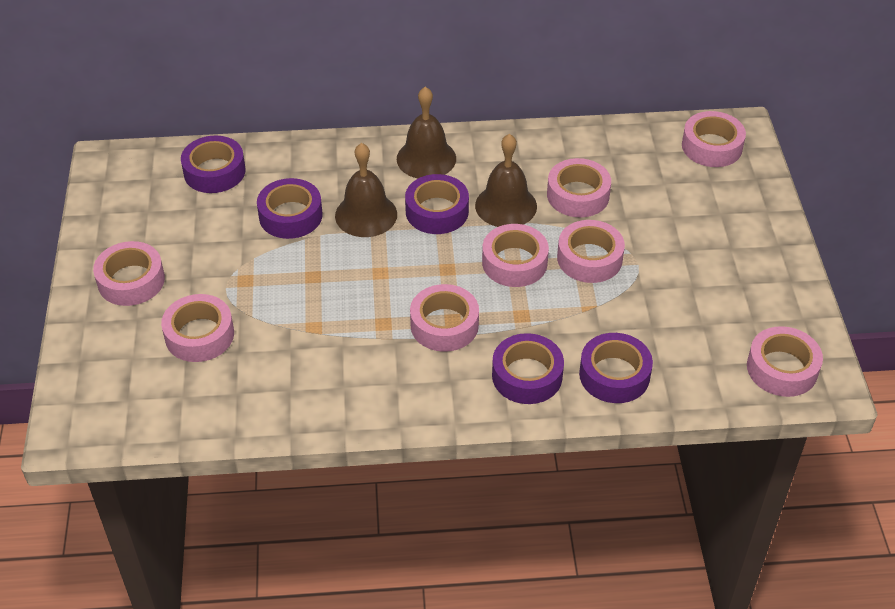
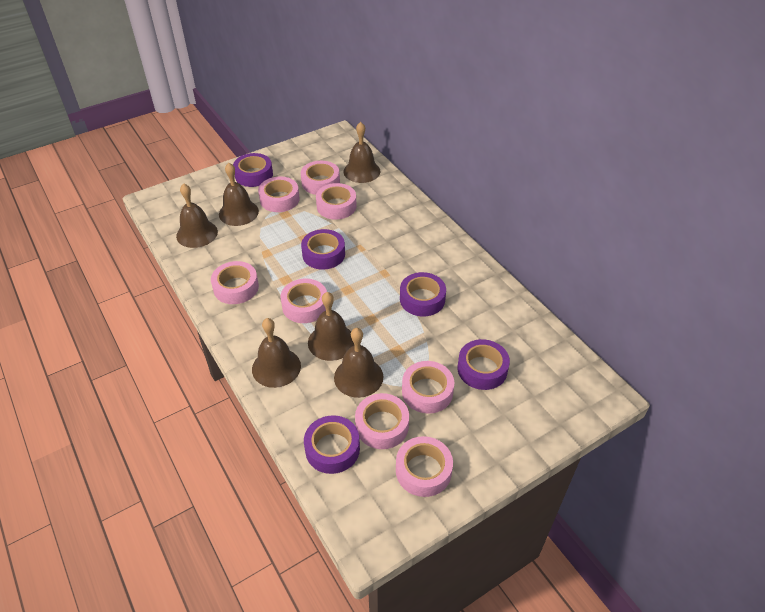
brown bell: [335,143,397,237] [397,87,456,178] [475,134,537,227] = 3 -> [176,183,218,248] [219,163,259,226] [252,318,301,388] [308,292,354,361] [334,328,384,398] [344,122,380,183] = 6

